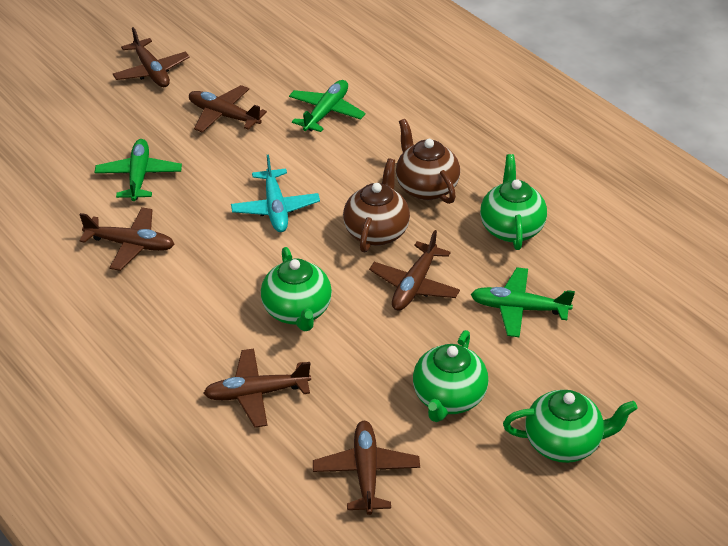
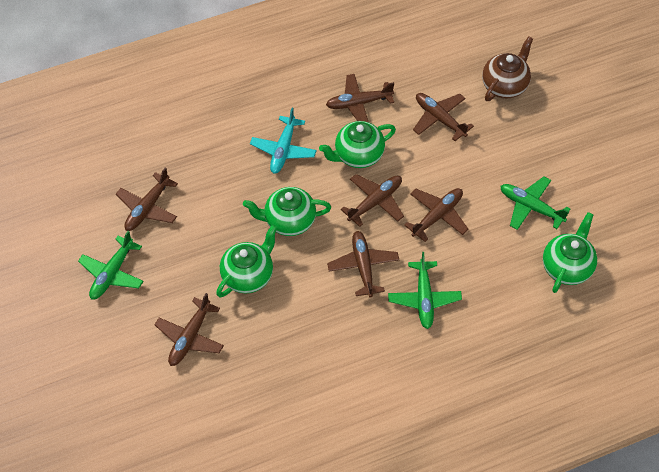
brown plane: [79,207,175,271] [113,27,190,87] [189,85,267,133] [203,349,311,427] [313,421,420,515] [369,230,460,311] = 6 -> [116,167,178,231] [155,293,224,366] [326,74,394,122] [327,231,399,298] [341,174,404,227] [404,188,469,242] [413,93,474,141] = 7
brown teapot: [343,158,410,252] [396,119,460,204] = 2 -> [482,36,533,101] = 1

